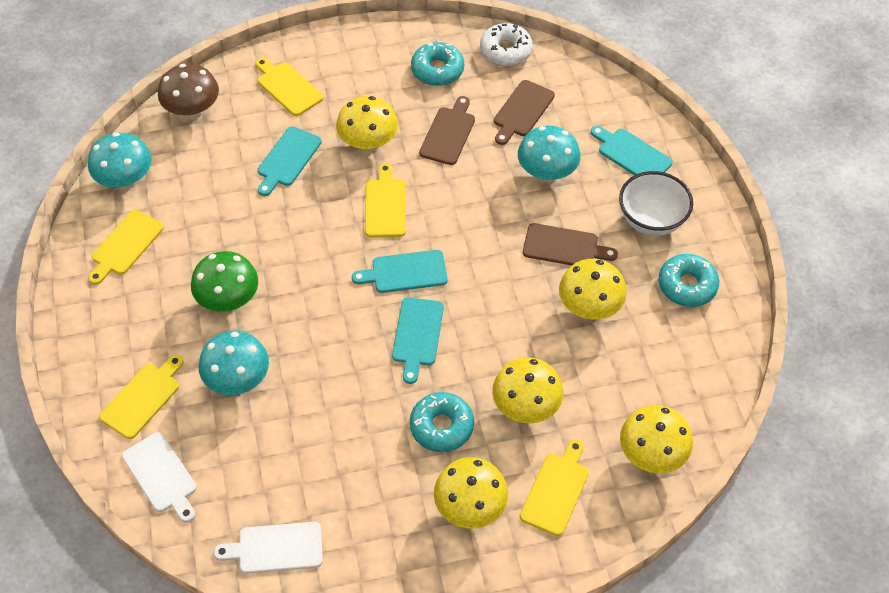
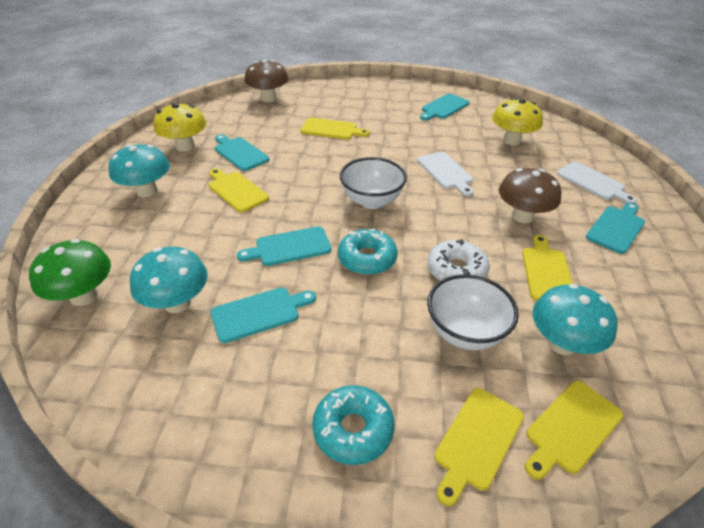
brown cutting board: [419,96,475,165] [494,80,555,145] [523,223,618,265] = 3 -> none = 0
brown mushroom: [158,64,219,119] = 1 -> [244,59,289,102] [499,168,562,223] = 2
turquoise cutting board: [258,126,322,196] [352,250,448,293] [392,298,444,384] [591,126,673,175] = 4 -> [211,287,316,343] [215,134,270,171] [237,226,331,266] [420,94,470,121] [586,202,645,254] = 5
turquoise donut: [410,392,474,452] [411,42,464,86] [658,254,719,307] = 3 -> [312,385,395,465] [338,229,397,275] = 2
white bowl: [619,171,693,236] = 1 -> [340,157,407,209] [427,274,519,350] = 2
yellow mushroom: [336,96,398,152] [434,457,508,529] [492,357,564,424] [559,259,627,320] [620,405,693,474] = 5 -> [154,103,206,151] [492,98,543,146] = 2

